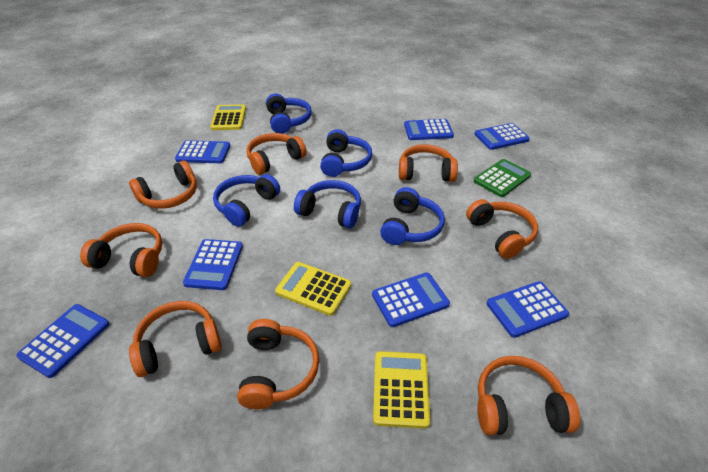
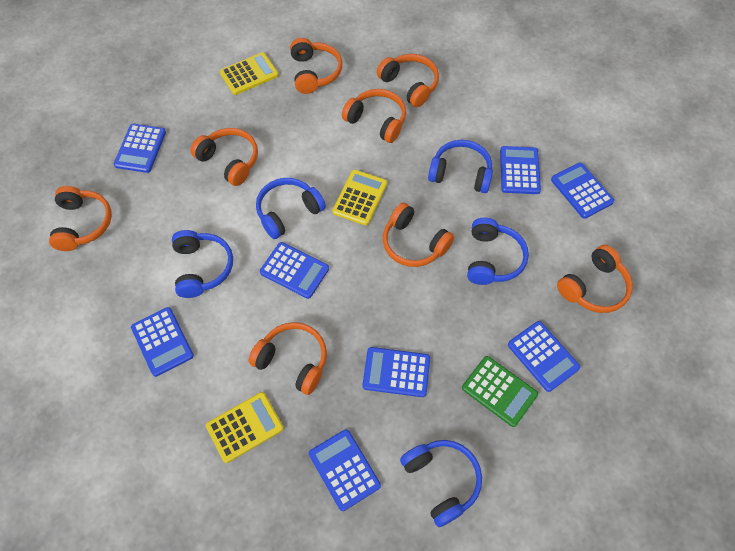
blue calculator: [16,304,109,378] [175,140,230,163] [183,239,243,290] [372,272,450,327] [404,119,454,140] [474,123,530,150] [487,281,569,338] = 7 -> [114,124,166,173] [131,307,194,377] [260,242,329,299] [309,429,381,511] [363,347,430,397] [500,146,541,194] [508,321,580,392] [551,162,614,219] = 8

